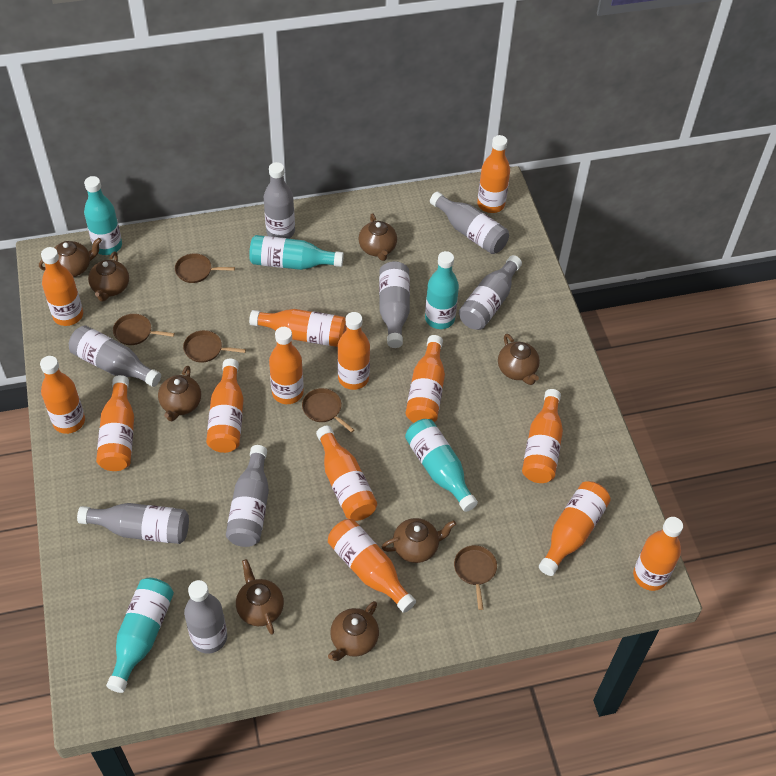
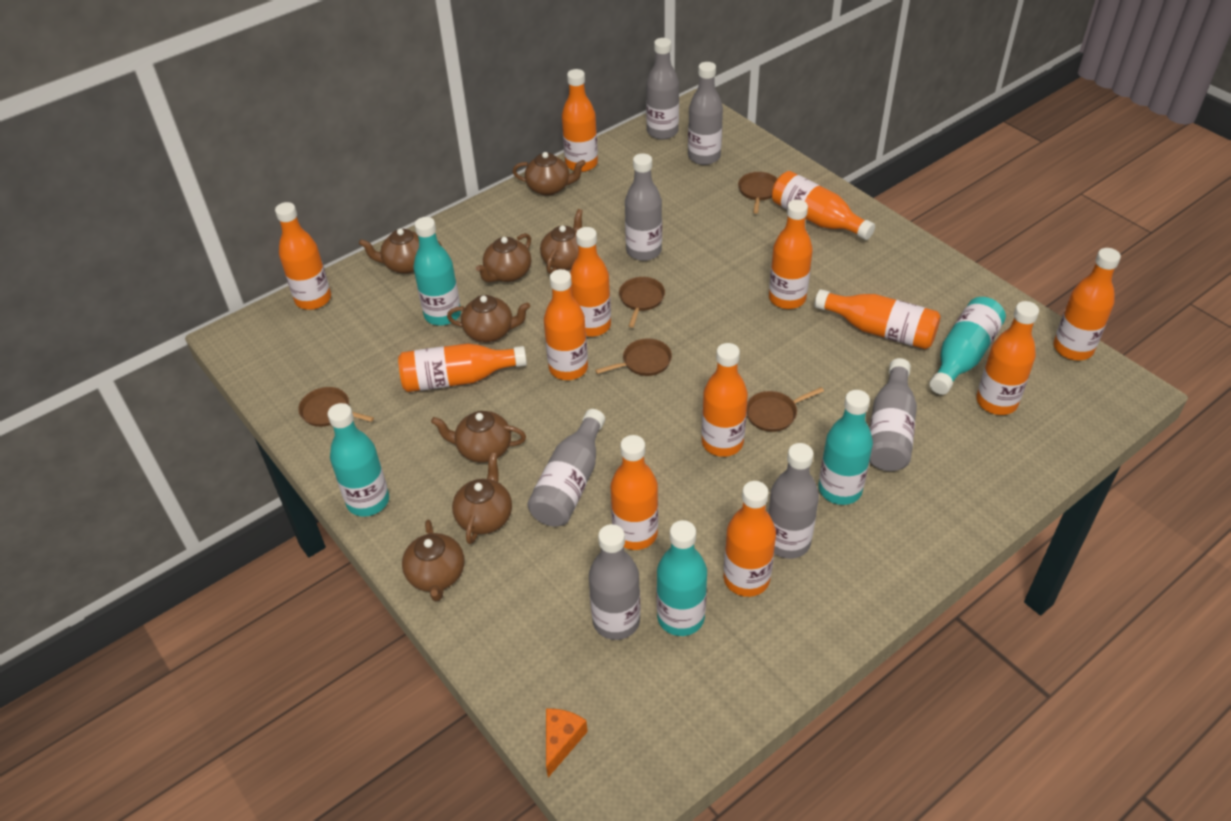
grey bottle: [69,325,161,387] [77,503,189,544] [184,580,227,654] [226,445,269,547] [264,162,295,239] [379,261,410,348] [430,191,509,254] [459,255,522,330] = 8 -> [527,409,605,526] [589,524,640,640] [625,153,662,261] [646,38,679,140] [688,62,723,165] [768,443,819,559] [869,358,917,471] = 7
orange bottle: [40,356,85,434] [41,247,83,326] [96,375,134,471] [206,359,244,453] [249,309,347,347] [269,327,304,404] [316,426,377,521] [328,519,416,613] [337,312,370,390] [406,335,445,423] [477,135,510,213] [522,389,563,483] [539,481,611,576] [633,517,683,591] = 14 -> [275,202,331,310] [398,343,527,392] [544,269,588,380] [562,69,598,172] [570,227,611,337] [611,435,658,550] [702,343,748,457] [724,481,776,597] [769,199,813,309] [772,171,875,240] [814,289,941,349] [976,301,1039,415] [1054,248,1121,360] = 13
orange cheese: none = 0 -> [546,709,588,777] = 1

